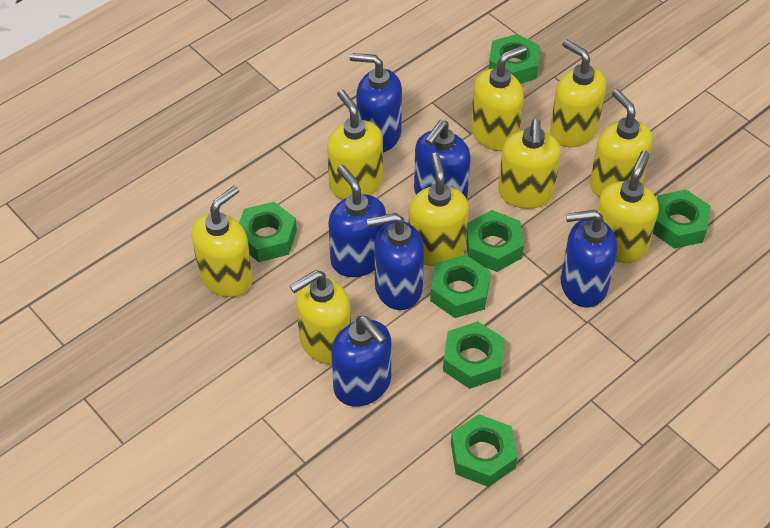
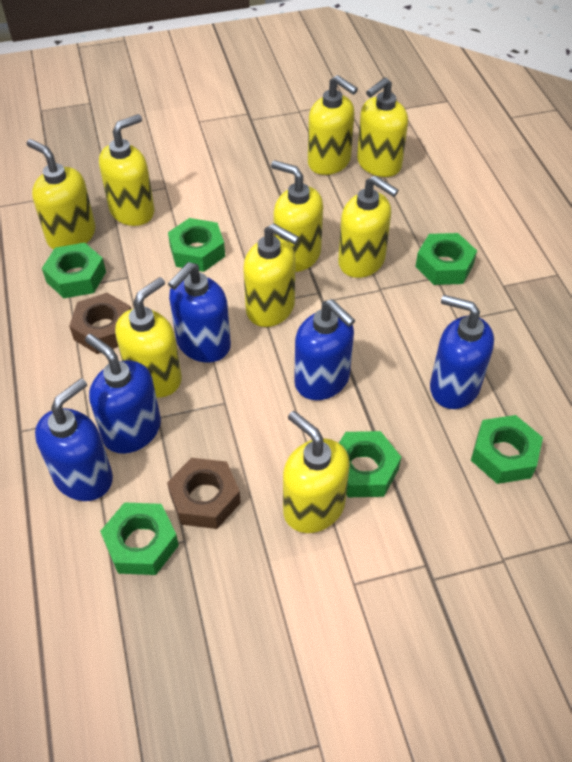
blue soap dispenser: [328,165,386,277] [331,316,391,407] [350,53,402,152] [367,213,424,310] [414,120,471,199] [561,210,617,308] = 6 -> [35,378,113,501] [85,334,161,454] [168,262,231,363] [294,299,355,400] [430,295,494,409] = 5
brown nut: none = 0 -> [69,293,131,354] [167,458,241,529] = 2
green nut: [239,202,297,262] [430,255,491,318] [443,321,505,389] [451,414,518,487] [466,210,524,272] [489,34,540,84] [653,189,711,249] = 7 -> [42,243,106,298] [100,502,179,575] [168,218,225,272] [339,431,401,497] [415,233,477,285] [471,415,543,484] = 6

